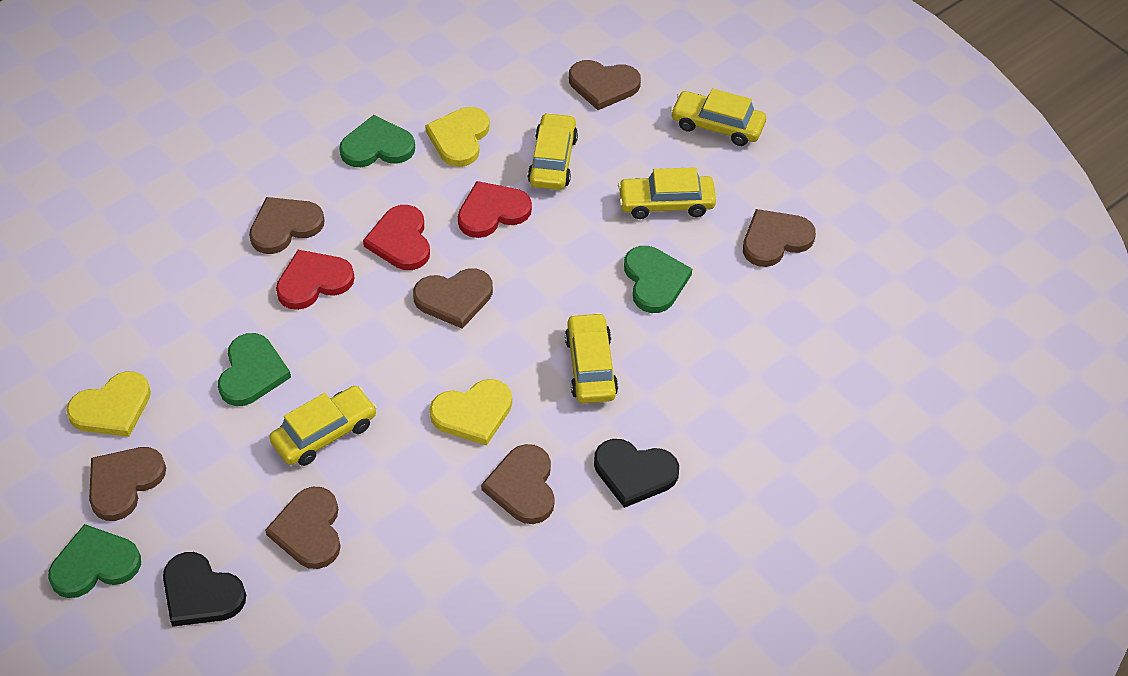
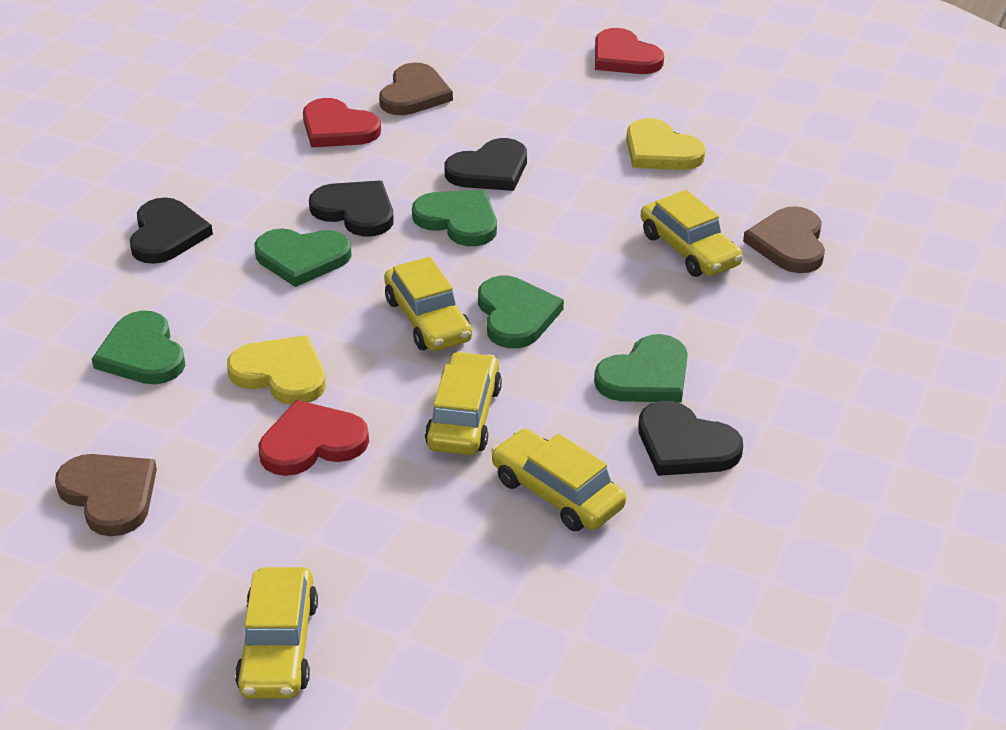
black heart: [163,552,246,627] [594,439,679,508] = 2 -> [130,197,213,264] [309,181,394,236] [445,138,527,191] [638,401,743,476] = 4
brown heart: [89,447,166,521] [249,197,324,254] [265,487,341,569] [413,268,493,329] [481,444,555,524] [569,60,641,110] [743,209,816,267] = 7 -> [55,454,157,536] [379,63,453,115] [743,206,825,273] = 3
green heart: [48,524,141,598] [218,333,291,406] [339,115,415,167] [624,246,692,313] = 4 -> [92,311,186,384] [254,228,352,287] [412,190,497,246] [478,276,564,348] [594,334,688,402] = 5
yellow heart: [66,371,151,437] [425,107,490,167] [429,379,512,445] = 3 -> [227,335,326,405] [626,118,706,170] = 2

